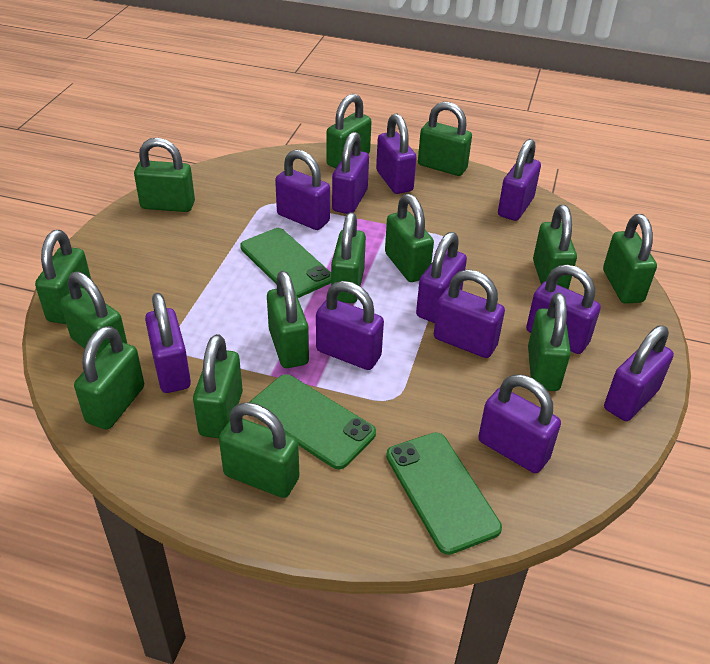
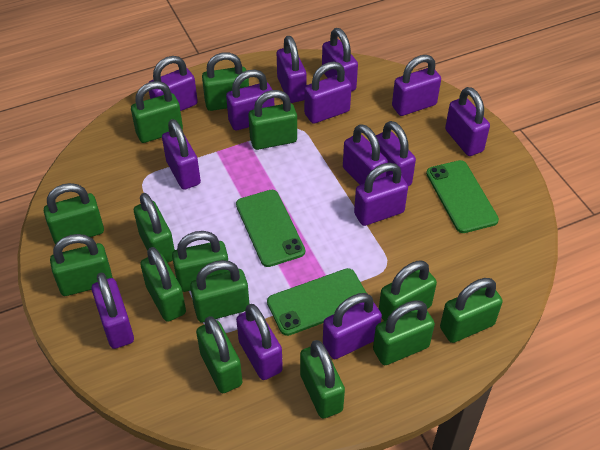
purple padlock: [145,293,191,393] [275,150,330,230] [316,281,384,370] [332,132,369,214] [376,114,417,194] [416,232,467,323] [434,270,505,358] [478,375,561,473] [498,139,541,221] [526,264,601,354] [604,325,674,421] = 11 -> [91,272,134,349] [148,56,198,111] [162,119,201,190] [226,70,274,130] [236,304,283,380] [277,36,307,103] [304,62,352,124] [322,28,358,91] [323,293,382,359] [343,124,388,185] [354,163,408,226] [376,121,416,186] [392,55,441,116] [445,87,490,156] = 14

